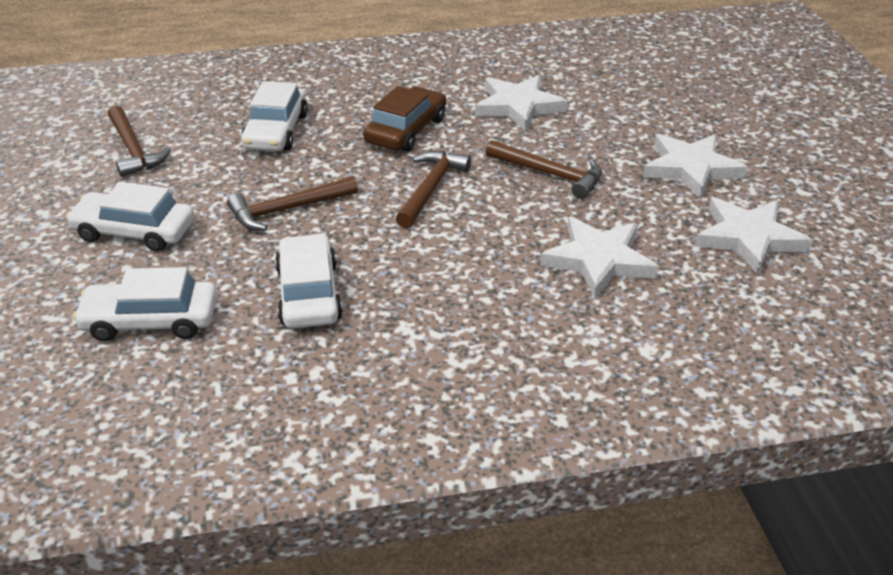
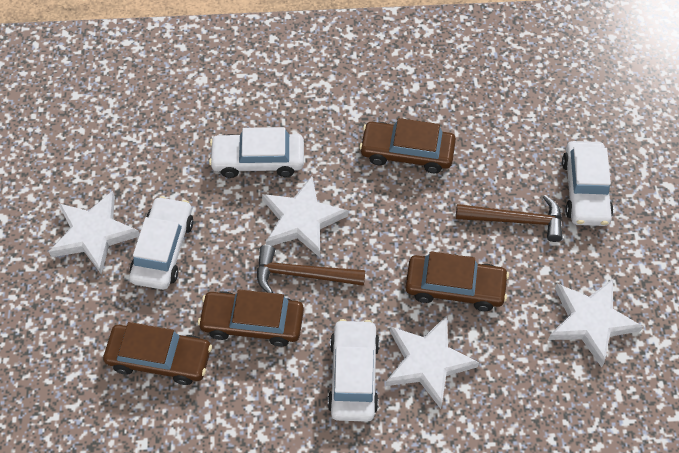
brown car: [363,86,446,152] = 1 -> [103,322,212,385] [198,290,304,347] [359,118,456,173] [405,251,509,311] = 4
brown hammer: [108,106,171,177] [227,176,358,231] [396,151,471,228] [486,140,602,199] = 4 -> [257,245,365,293] [456,195,563,242] = 2

